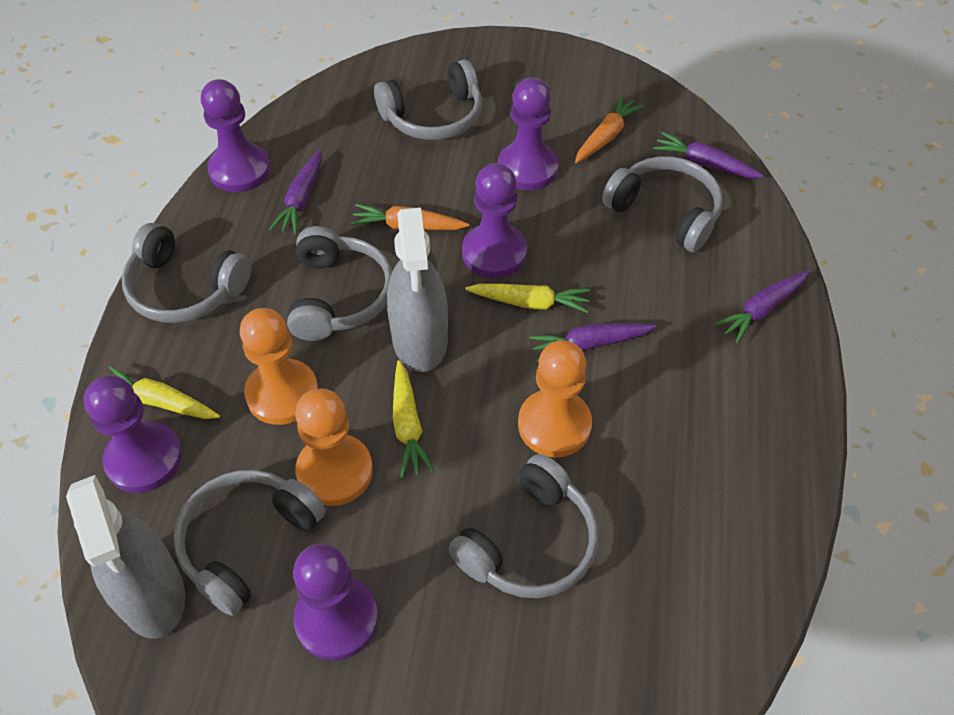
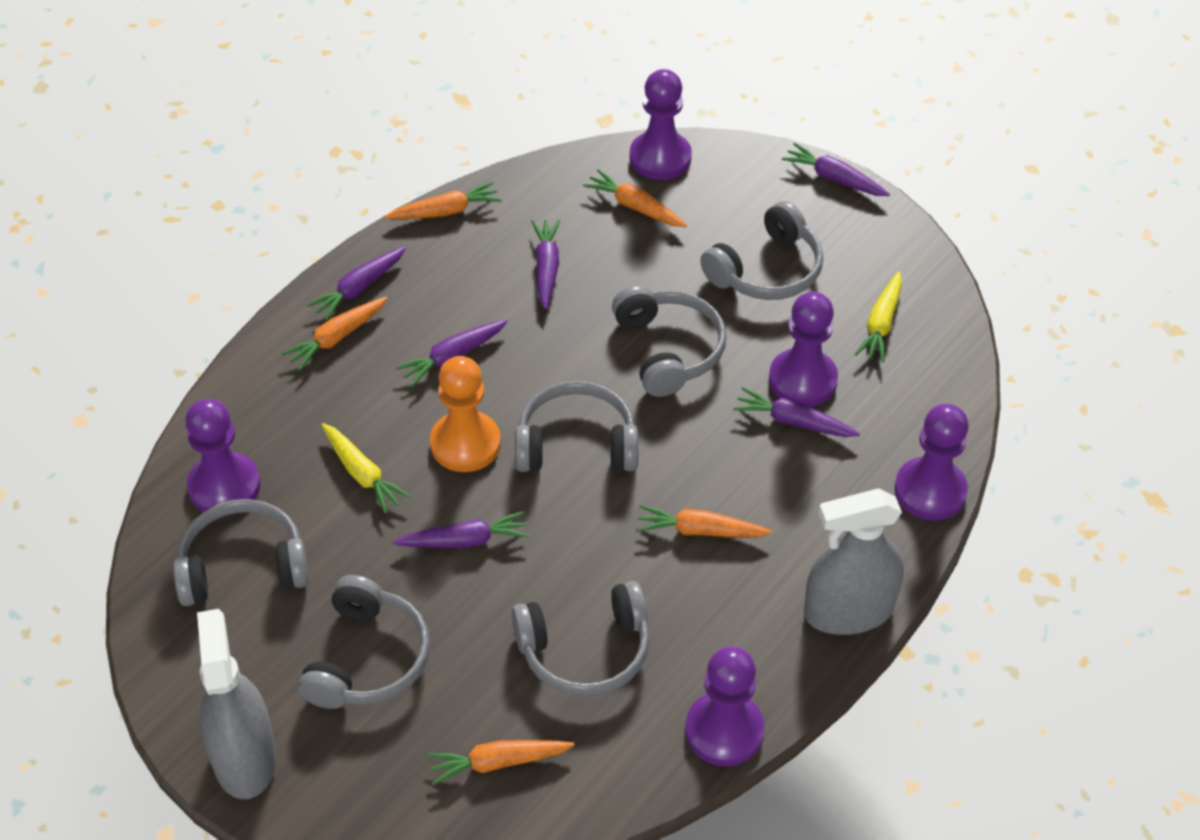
orange carrot: [351,204,469,230] [575,96,644,163] = 2 -> [281,297,388,370] [384,181,501,219] [427,740,574,785] [583,169,687,227] [637,505,772,538] = 5
orange pawn: [240,308,318,425] [295,389,373,506] [518,340,592,457] = 3 -> [430,356,501,472] = 1
purple carrot: [269,150,322,235] [529,323,656,362] [653,132,764,178] [714,270,810,343] = 4 -> [307,247,406,321] [393,511,529,548] [396,320,508,387] [531,219,560,309] [733,387,860,437] [782,143,890,196] = 6
yellow carrot: [109,366,220,419] [393,360,435,478] [466,284,590,313] = 3 -> [322,423,411,514] [855,271,902,363] = 2

